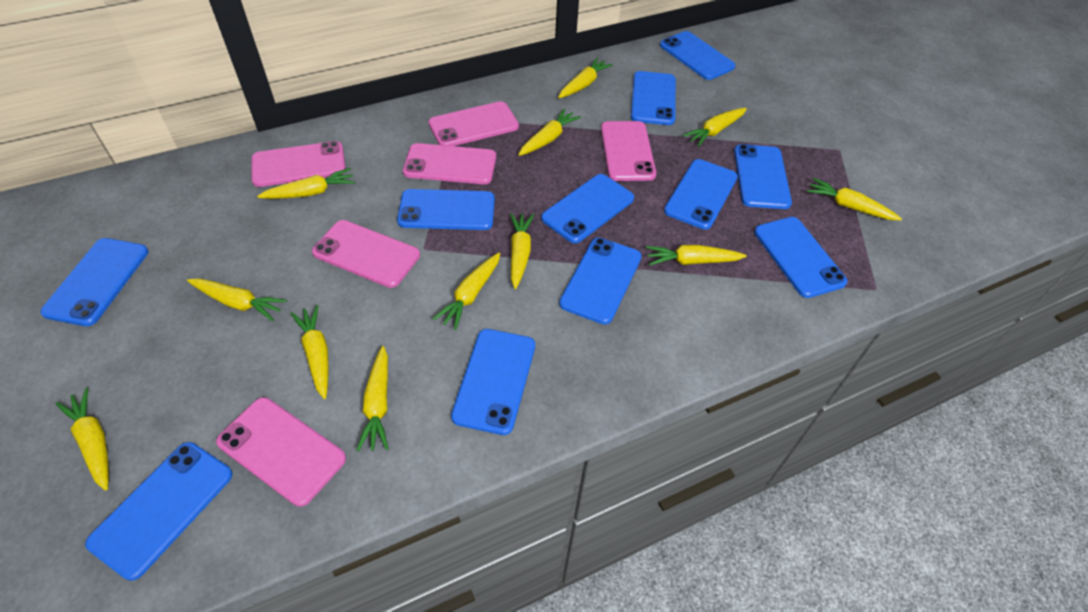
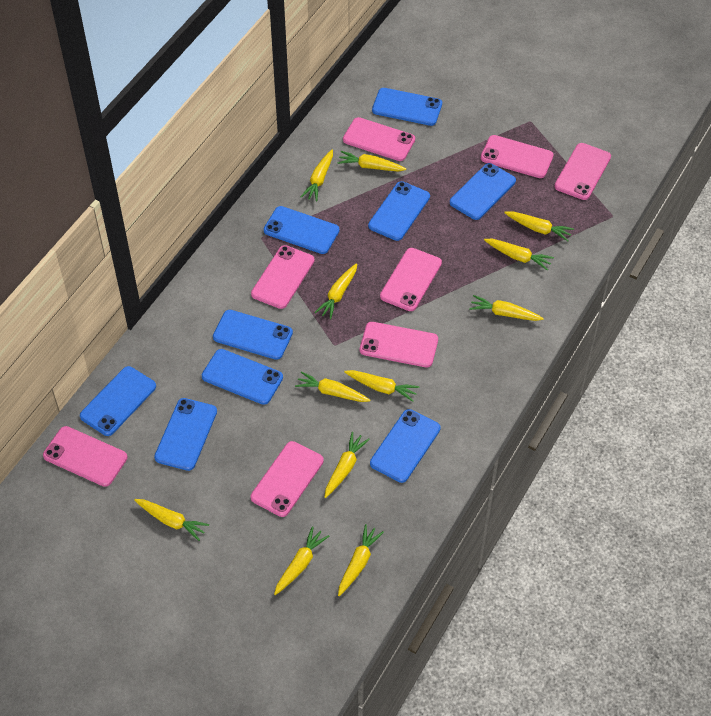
blue phone: [40,238,148,326] [85,442,233,581] [397,189,495,230] [451,329,535,435] [541,174,634,243] [559,238,642,324] [631,71,676,125] [660,31,735,80] [664,159,738,230] [734,144,792,209] [754,217,847,298] = 11 -> [80,366,156,436] [154,398,217,471] [202,349,283,405] [213,310,293,360] [264,206,340,254] [368,181,430,241] [370,409,441,483] [372,88,442,126] [450,163,516,220] = 9
pink phone: [216,397,346,507] [251,141,346,187] [312,220,420,288] [403,143,496,184] [428,101,519,146] [601,121,656,181] = 6 -> [43,426,128,487] [251,245,314,309] [251,441,324,517] [343,117,415,161] [360,322,438,367] [380,248,442,311] [480,135,554,178] [554,143,611,200] = 8

